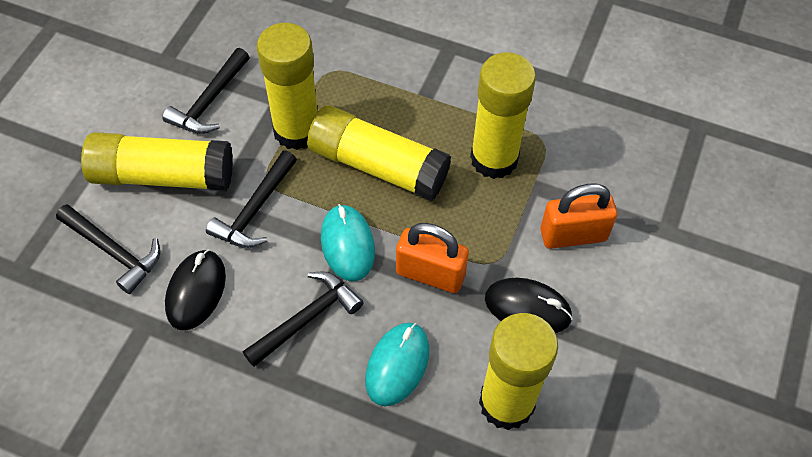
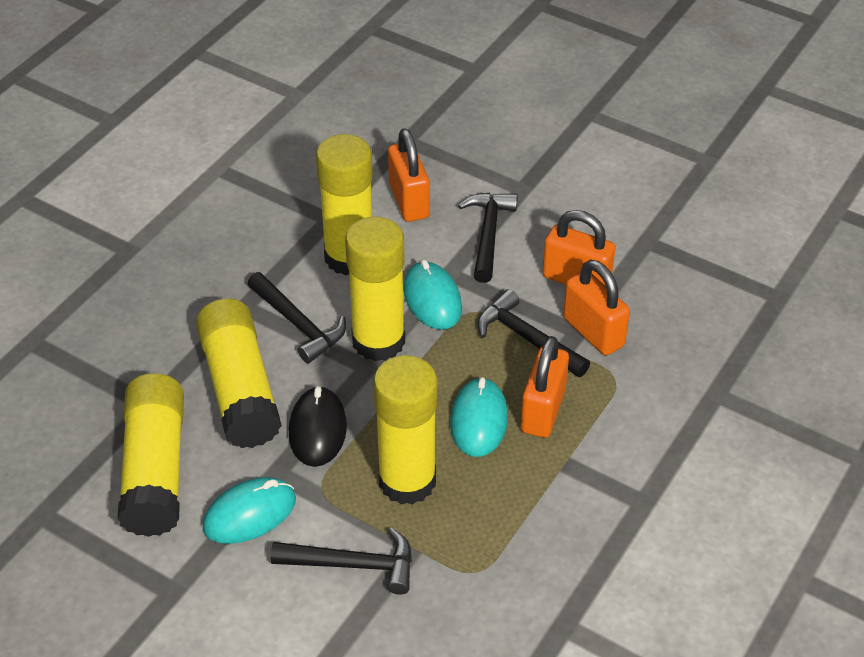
black mouse: [165,249,226,330] [485,278,573,333] = 2 -> [289,386,347,467] = 1
orange padlock: [396,223,469,293] [540,184,617,249] = 2 -> [388,129,430,222] [521,336,569,438] [542,210,616,286] [563,260,630,355] = 4
turquoise mouse: [321,204,375,281] [365,323,429,406] = 2 -> [203,477,296,544] [403,260,462,330] [450,377,508,457] = 3

